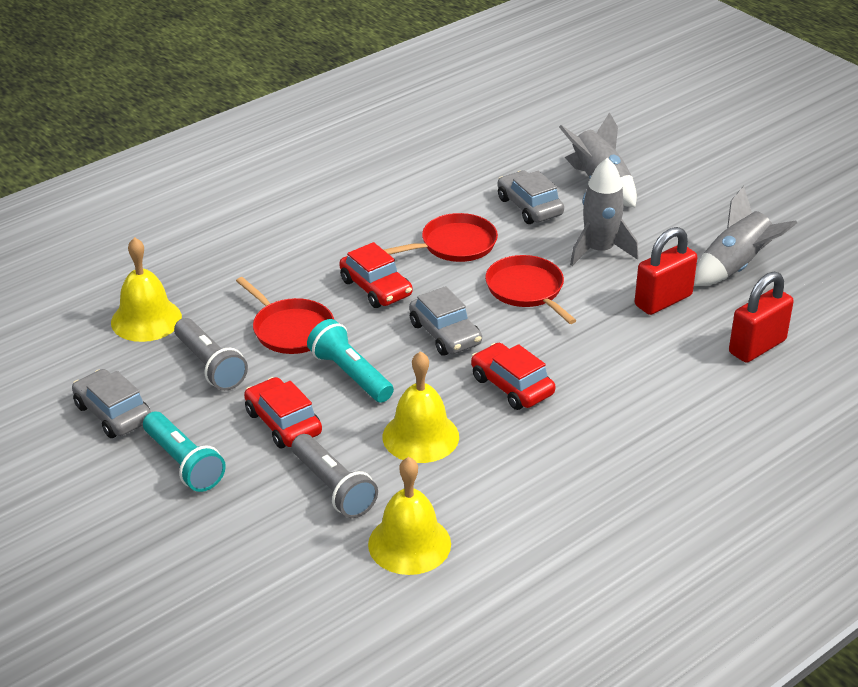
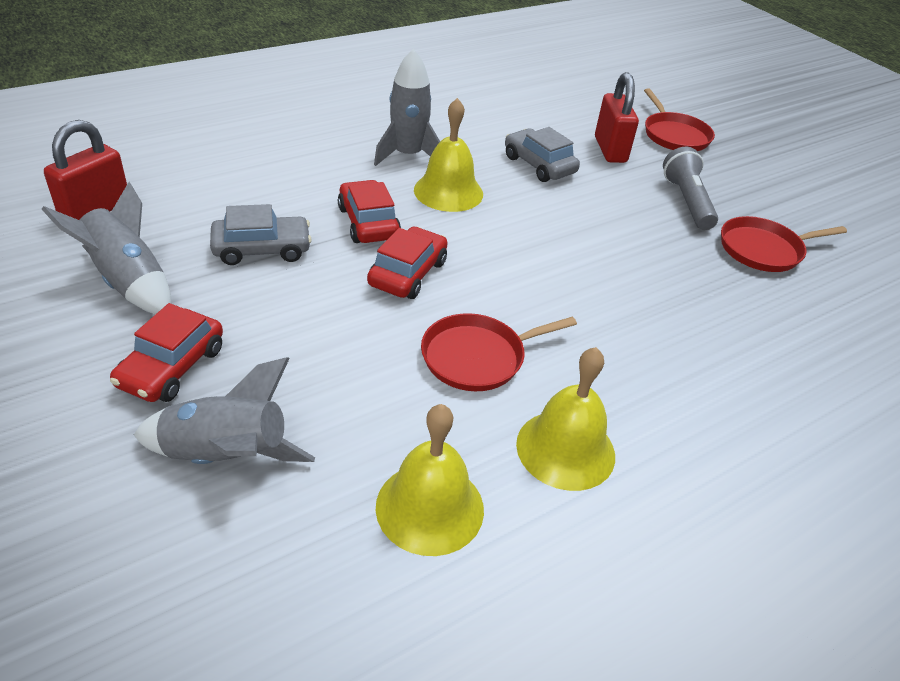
grey car: [72,369,151,438] [409,286,482,356] [497,170,564,224] = 3 -> [210,204,312,265] [505,127,580,182] = 2
grey flashlight: [174,318,248,391] [292,434,378,518] = 2 -> [663,147,718,230] = 1
turquoise flashlight: [143,412,226,492] [307,319,394,403] = 2 -> none = 0

